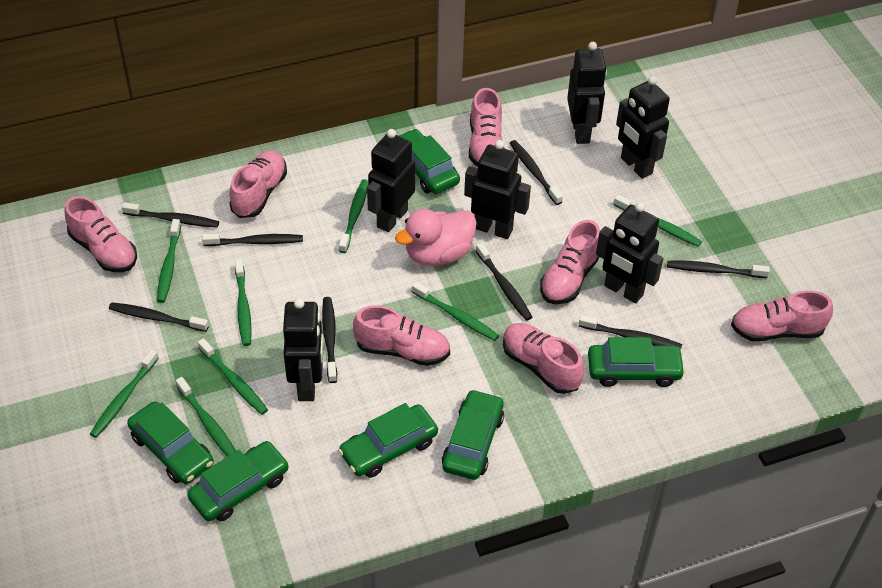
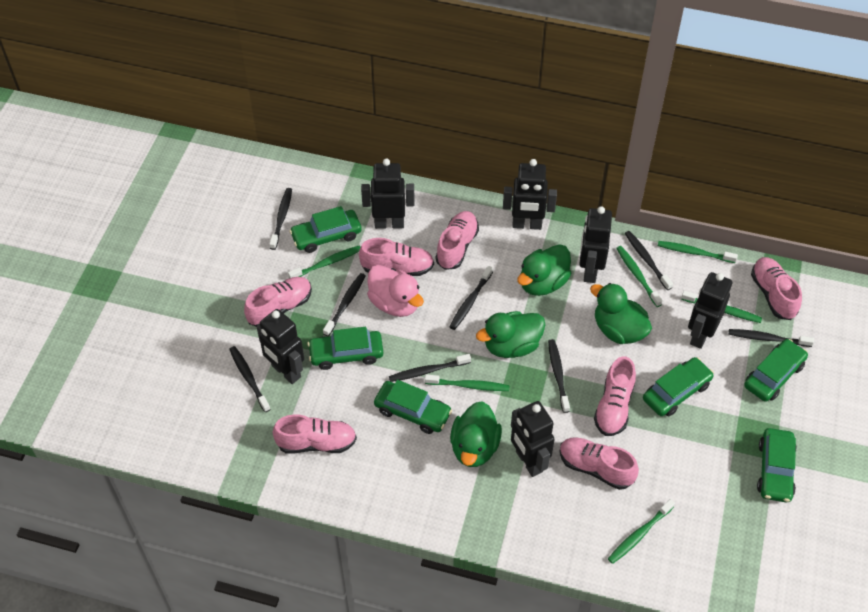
green duck: none = 0 -> [450,401,502,467] [476,311,545,358] [517,244,571,296] [590,283,652,344] = 4
green toothbrush: [90,349,159,438] [157,219,181,303] [176,377,236,457] [198,338,268,415] [235,259,252,346] [339,179,369,253] [412,282,499,341] [613,195,702,247] = 8 -> [288,245,361,278] [425,374,510,391] [608,499,675,564] [616,246,663,307] [658,241,738,263] [681,291,762,323] = 6

